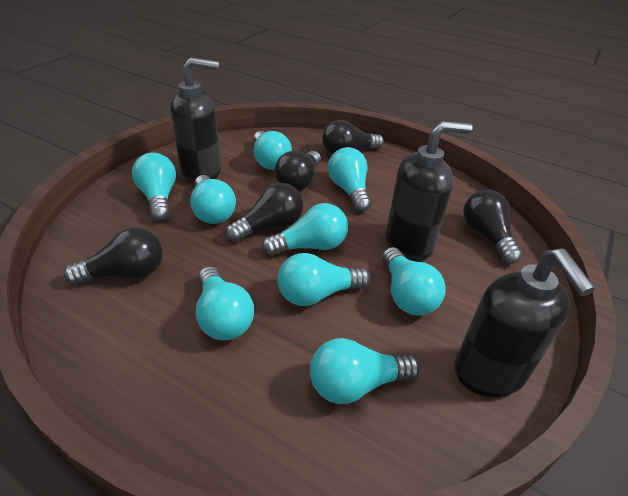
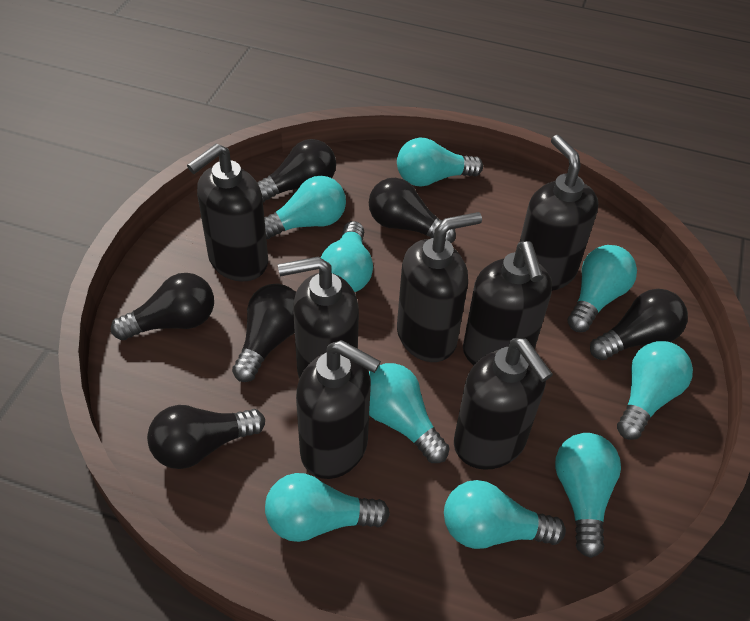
black light bulb: [64,227,163,285] [226,183,303,242] [275,151,321,191] [322,120,384,155] [463,190,522,264] = 5 -> [111,273,214,340] [147,405,265,469] [232,284,296,382] [258,139,336,202] [369,178,456,243] [590,289,688,360] = 6
black soap dispenser: [170,57,221,183] [386,121,472,261] [454,249,595,397] = 3 -> [187,144,268,282] [278,256,359,379] [296,340,381,479] [397,212,482,362] [454,338,553,470] [463,241,552,365] [520,135,598,291] = 7

